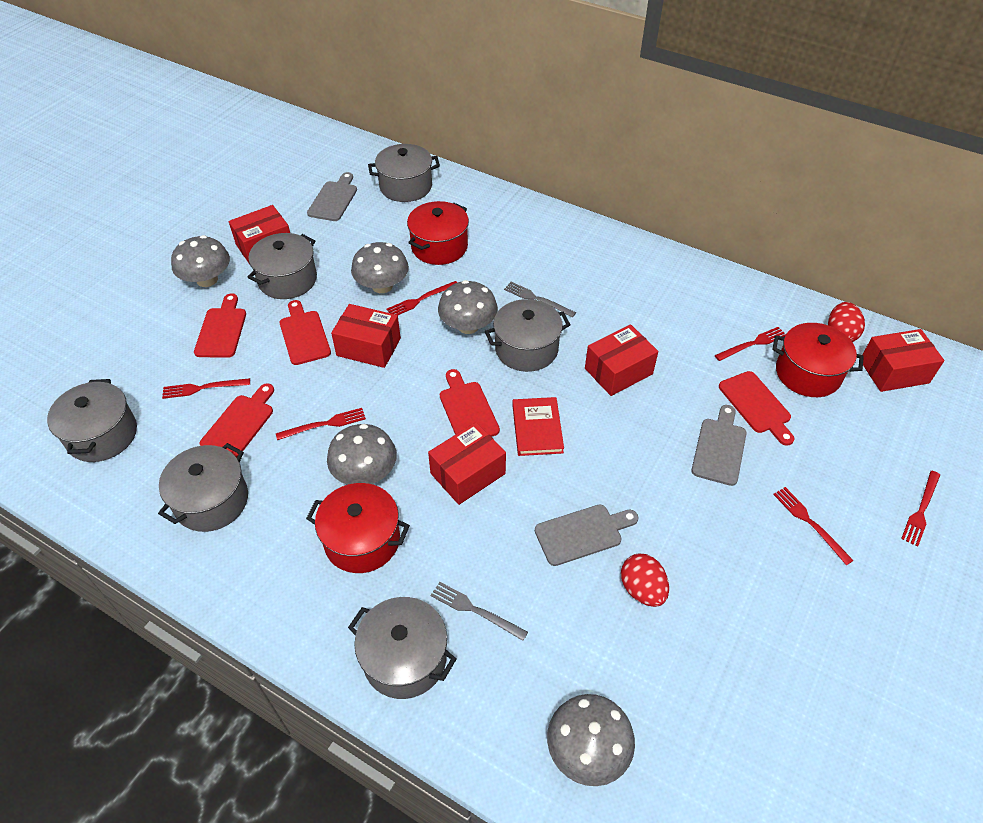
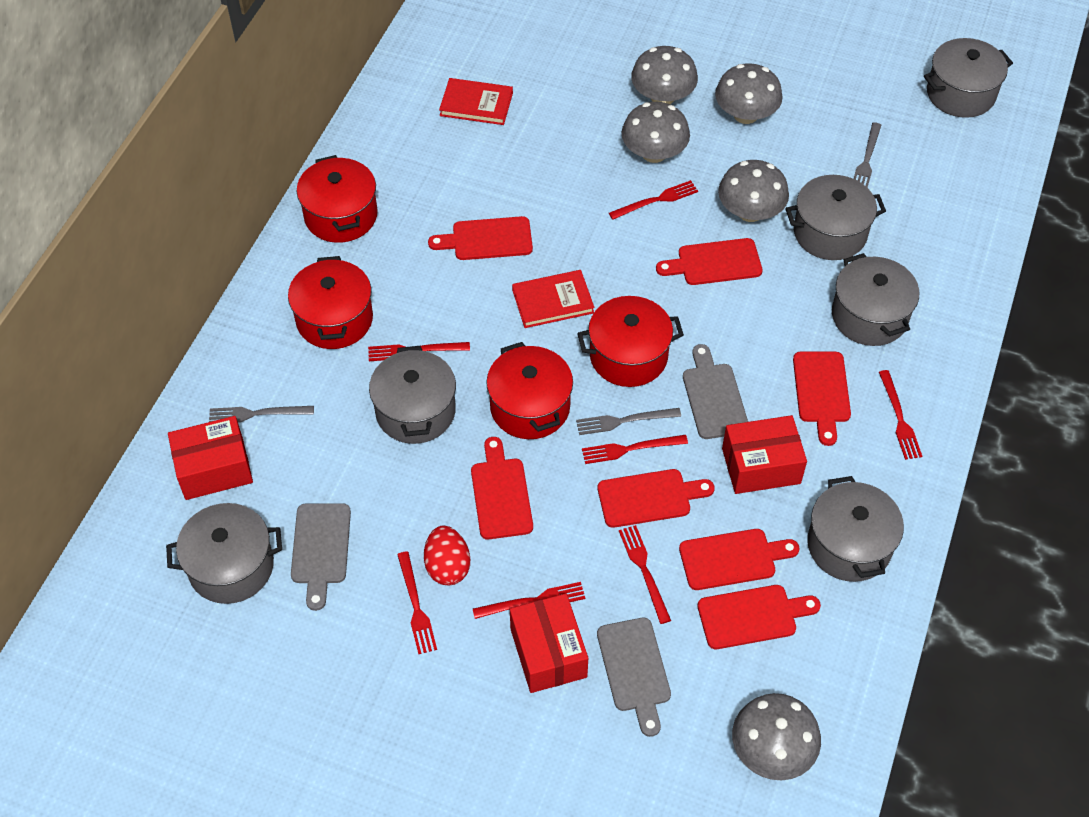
grey fork: [431,582,528,641] [504,282,576,318] = 2 -> [209,406,314,423] [576,408,681,435] [854,122,881,188] = 3
red book: [512,397,564,456] = 1 -> [439,78,513,125] [512,270,594,328] = 2
red box: [229,205,290,263] [331,304,401,368] [428,422,506,505] [585,324,658,396] [862,329,945,392] = 5 -> [168,416,253,500] [510,593,588,693] [722,415,807,494] = 3
red cutting board: [194,293,246,358] [200,383,274,458] [279,300,331,365] [440,369,500,437] [719,371,795,446] = 5 -> [428,216,533,260] [471,437,533,539] [598,469,715,528] [656,238,763,285] [679,529,800,590] [698,585,821,649] [793,352,851,446] = 7
red egg: [621,554,669,607] [828,302,865,342] = 2 -> [424,526,470,585] = 1
red fork: [162,378,250,399] [276,408,366,440] [386,281,457,315] [715,327,786,361] [773,487,854,565] [901,471,940,547] = 6 -> [368,342,470,361] [397,551,437,654] [473,582,585,619] [582,435,688,464] [609,180,698,220] [619,525,671,624] [879,370,922,460] = 7
red pot: [306,483,410,573] [407,201,469,265] [772,323,864,397] = 3 -> [288,256,373,349] [297,155,377,243] [486,342,573,439] [577,296,684,387] = 4

